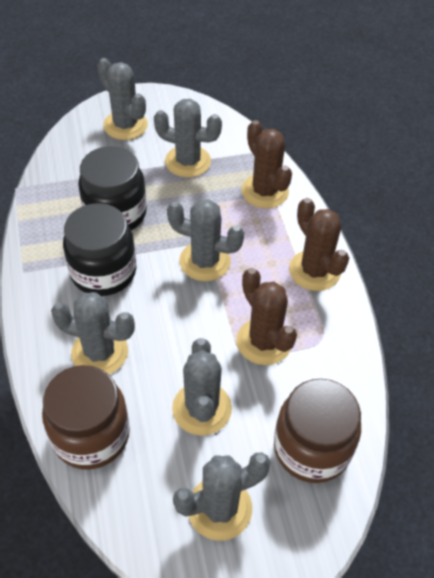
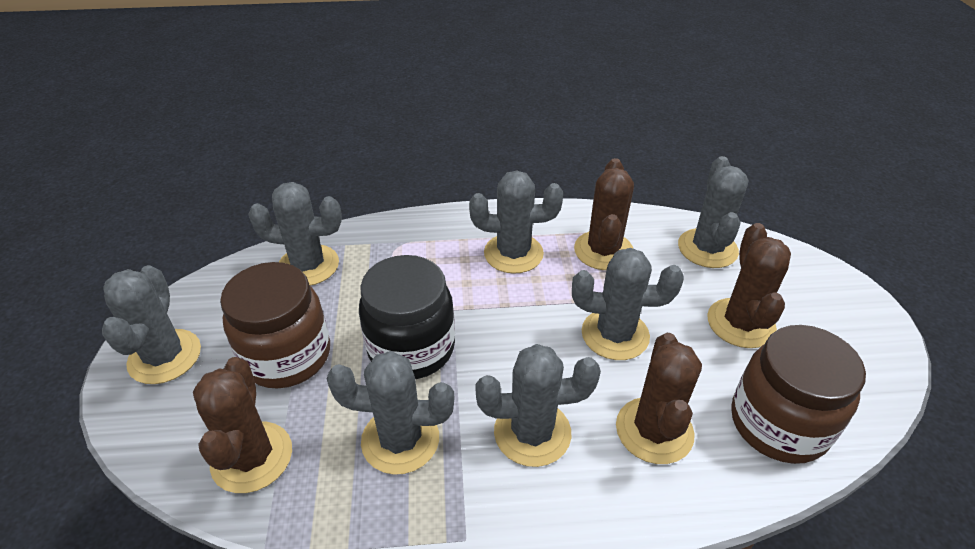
black jar: [63,203,136,296] [78,146,147,230] = 2 -> [359,255,455,379] = 1
brown cactus: [236,268,297,365] [241,120,292,209] [289,198,349,291] = 3 -> [193,357,292,493] [574,158,634,270] [616,333,702,464] [707,223,791,348] = 4
grey cactus: [51,292,135,374] [97,58,148,140] [154,99,222,177] [167,199,244,281] [172,338,232,436] [173,453,270,541] = 6 -> [102,265,201,384] [248,182,342,286] [327,351,455,475] [469,171,563,274] [475,344,601,467] [572,248,684,360] [678,156,748,268] = 7

